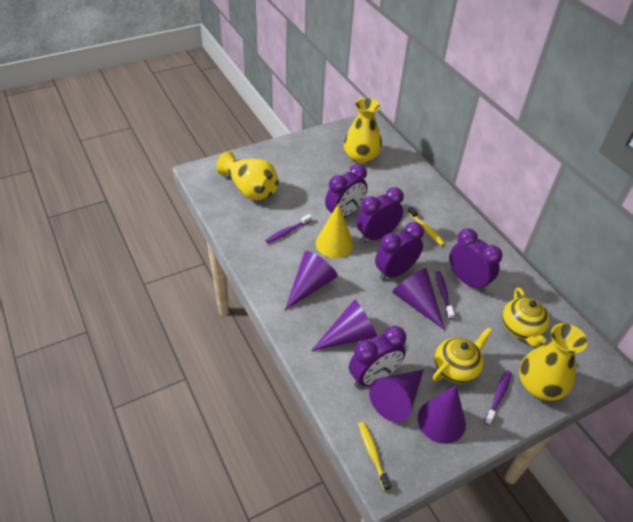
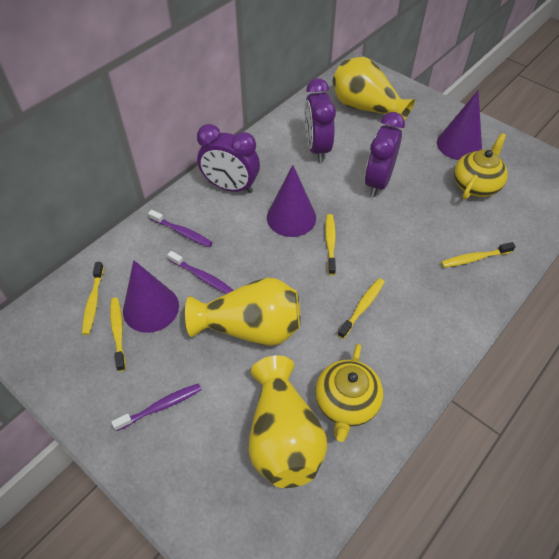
purple clock: [325,164,367,218] [349,326,406,388] [357,187,404,243] [375,222,424,280] [449,228,503,292] = 5 -> [197,124,260,193] [304,78,336,162] [365,112,405,197] = 3
purple cone: [285,251,338,310] [311,299,377,351] [369,370,423,422] [392,268,445,330] [418,385,466,444] = 5 -> [123,260,179,333] [267,165,316,237] [437,91,482,160] = 3
yellow cone: [316,203,354,258] = 1 -> none = 0
yellow toothbrush: [358,422,391,491] [408,207,445,246] = 2 -> [82,262,104,335] [110,298,126,371] [325,214,336,275] [338,278,385,339] [441,242,516,268] = 5

